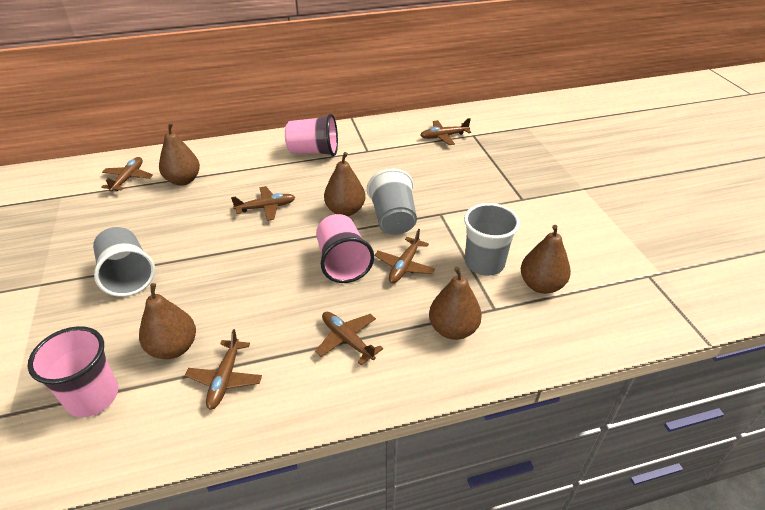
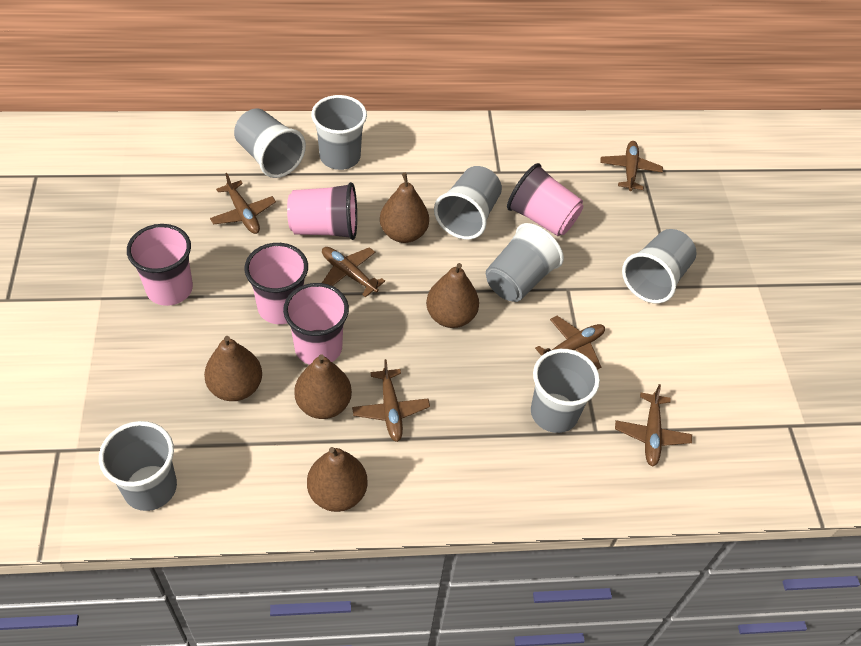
grey cup: [93,227,155,297] [367,169,417,235] [464,203,520,276] = 3 -> [99,421,177,511] [234,109,306,178] [311,95,367,170] [434,166,502,240] [486,223,564,302] [531,349,600,433] [622,229,697,303] = 7
pink cup: [28,326,118,417] [285,114,338,156] [316,214,374,283] = 3 -> [127,224,193,306] [244,243,308,324] [283,283,349,365] [287,182,357,240] [507,163,584,236] = 5

